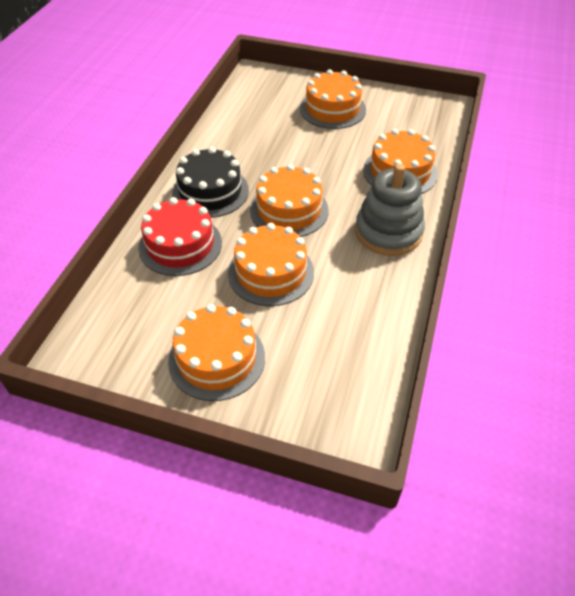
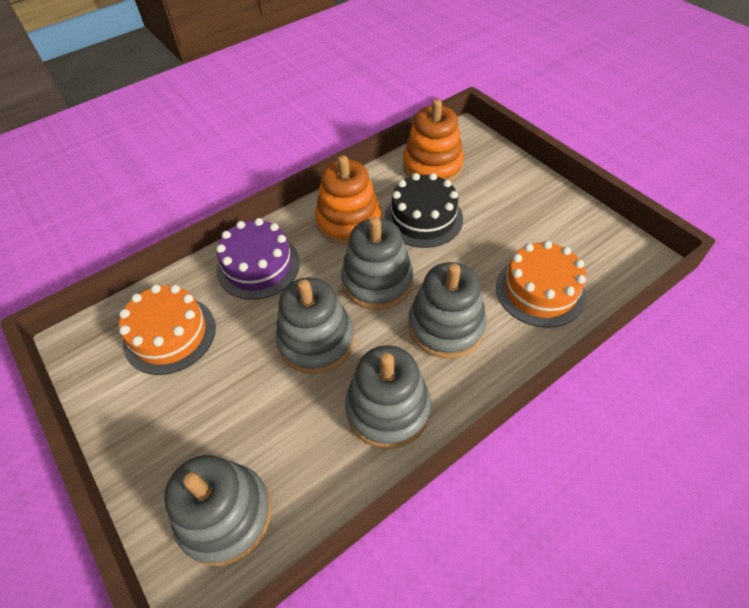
grey stacking toy: [355,164,425,256] = 1 -> [164,455,272,566] [276,277,355,374] [341,217,413,310] [345,345,431,449] [409,262,487,359] = 5
orange cake: [168,304,265,401] [228,223,314,306] [250,164,329,237] [300,69,366,129] [363,129,438,194] = 5 -> [119,284,216,375] [496,240,586,328] = 2
orange stacking toy: none = 0 -> [315,155,381,245] [403,99,464,182] = 2
purple cake: none = 0 -> [216,218,300,300] = 1
red cake: [138,197,222,276] = 1 -> none = 0

